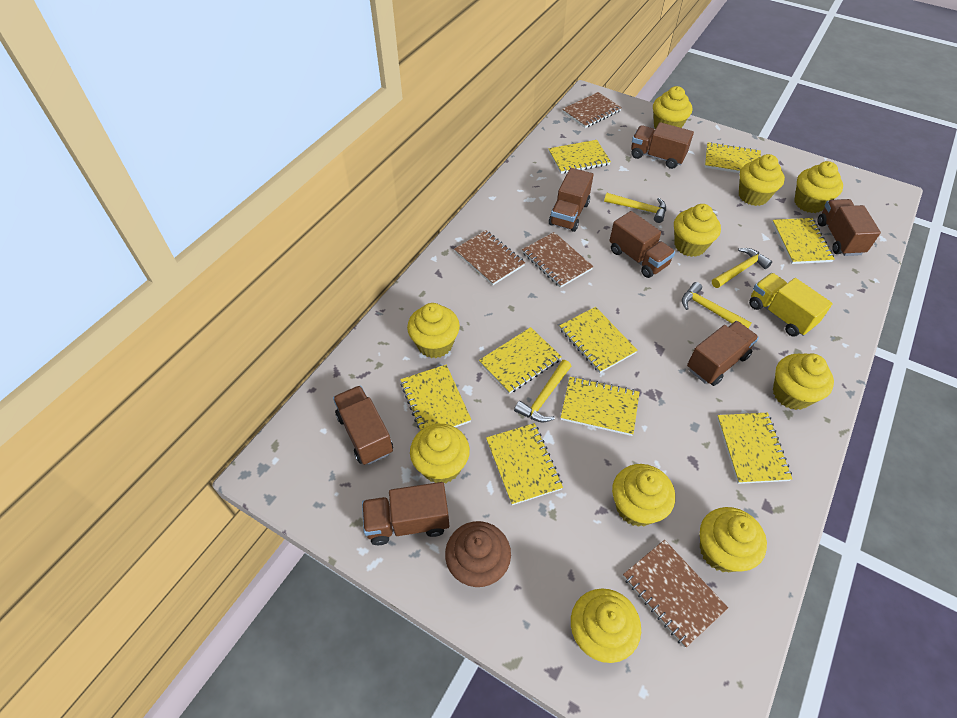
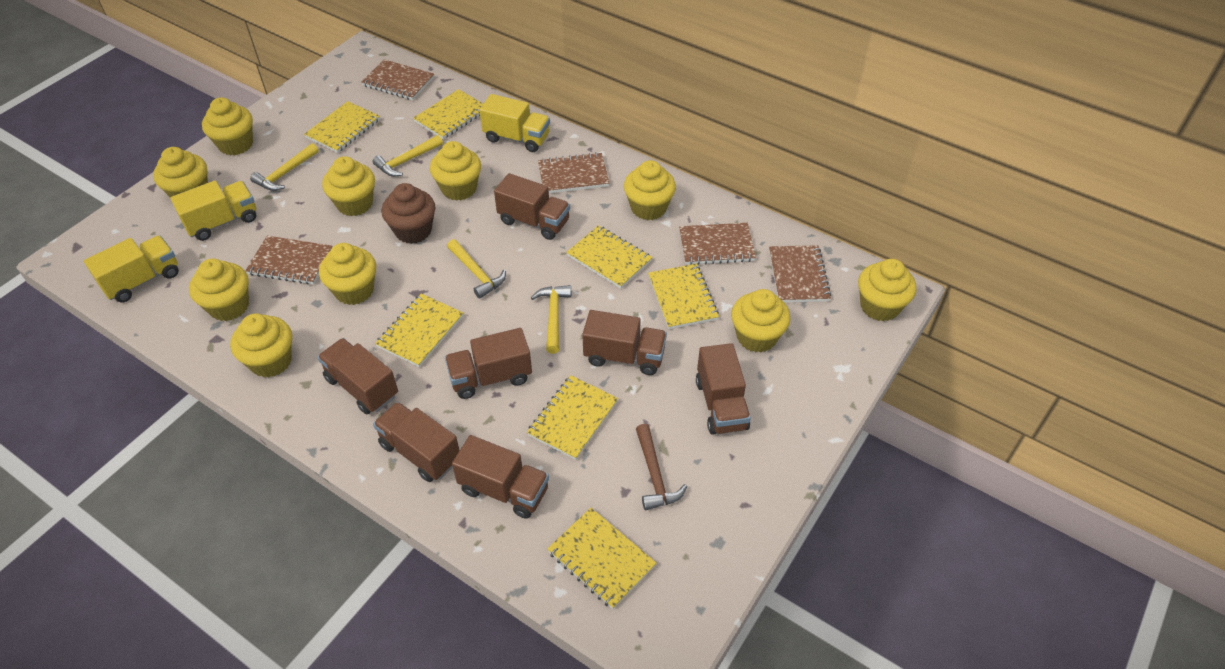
brown hammer: none = 0 -> [636,424,687,510] = 1
brown notebook: [454,230,525,285] [522,232,594,288] [562,92,622,128] [623,540,728,647] = 4 -> [245,236,332,285] [361,59,434,100] [538,152,609,193] [679,223,756,265] [769,245,831,302] = 5
yellow notebook: [400,365,471,432] [479,327,562,394] [486,423,563,505] [548,140,611,174] [559,307,638,373] [561,377,640,436] [705,142,761,173] [717,413,792,484] [772,218,835,264] = 9 -> [304,101,380,153] [375,294,463,367] [413,89,483,139] [527,375,618,460] [547,508,656,609] [566,225,653,289] [648,264,719,329] = 7
yellow truck: [749,273,833,337] = 1 -> [84,236,179,303] [170,181,256,241] [479,94,550,152] = 3

